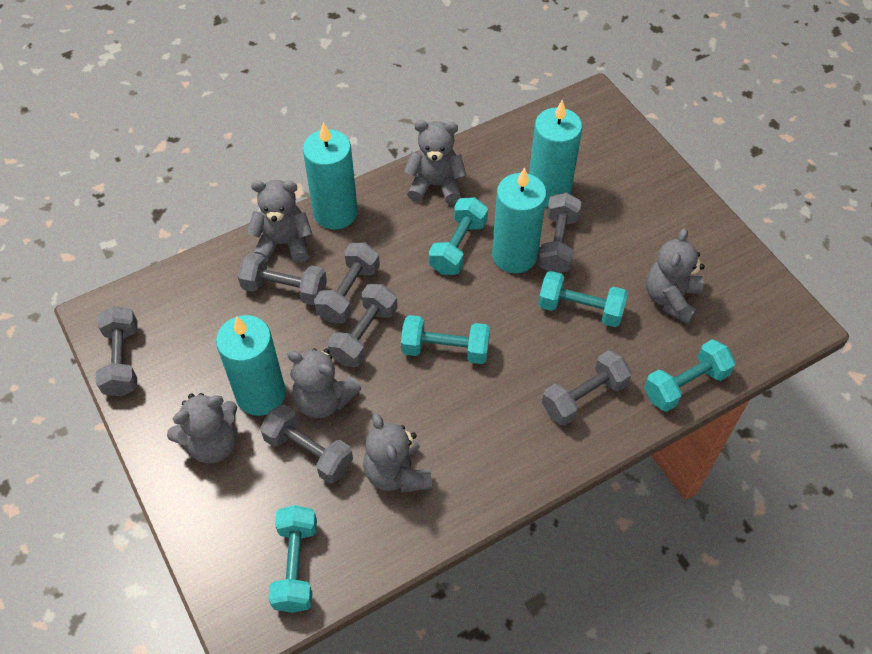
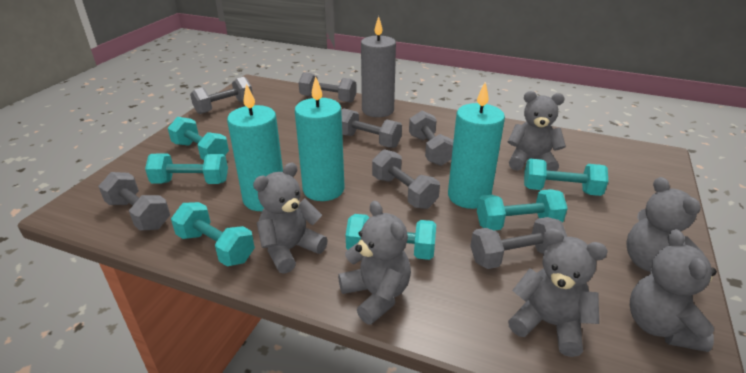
grey candle: none = 0 -> [361,16,396,117] = 1
turquoise candle: [216,315,286,416] [303,122,358,230] [492,167,547,273] [529,99,582,207] = 4 -> [227,84,283,211] [295,76,345,201] [448,82,505,209] = 3
turquoise dumbbell: [268,505,317,613] [401,315,490,364] [429,197,488,275] [538,271,628,327] [644,339,736,412] = 5 -> [145,153,228,184] [168,117,229,160] [171,202,255,266] [346,214,436,260] [477,189,568,230] [524,159,608,196] = 6

